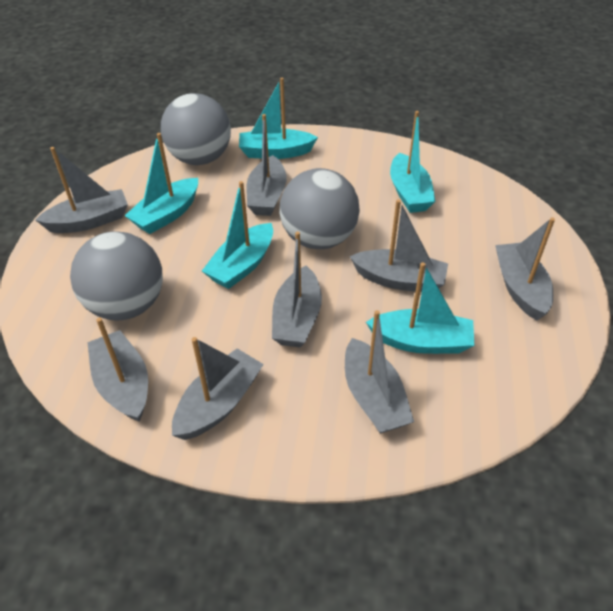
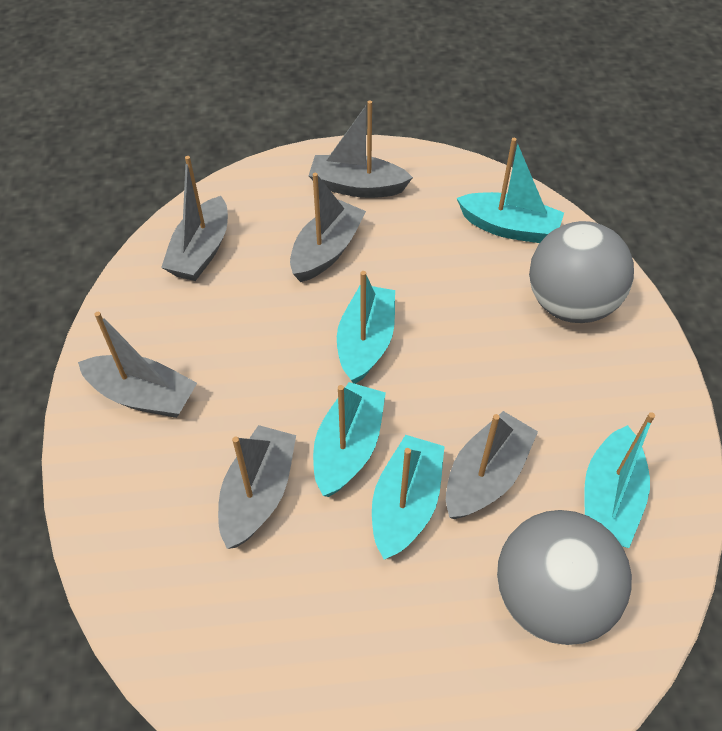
grey ball: [70,231,163,320] [161,93,231,165] [279,168,360,249] = 3 -> [497,510,632,645] [529,221,634,323] = 2
grey boat: [36,147,128,233] [87,318,148,422] [172,337,264,440] [247,114,287,216] [272,231,322,348] [345,310,414,434] [350,199,448,292] [495,217,555,321] = 8 -> [78,312,197,418] [161,156,228,281] [218,425,296,549] [290,173,366,282] [309,100,413,198] [446,411,538,519] = 6

